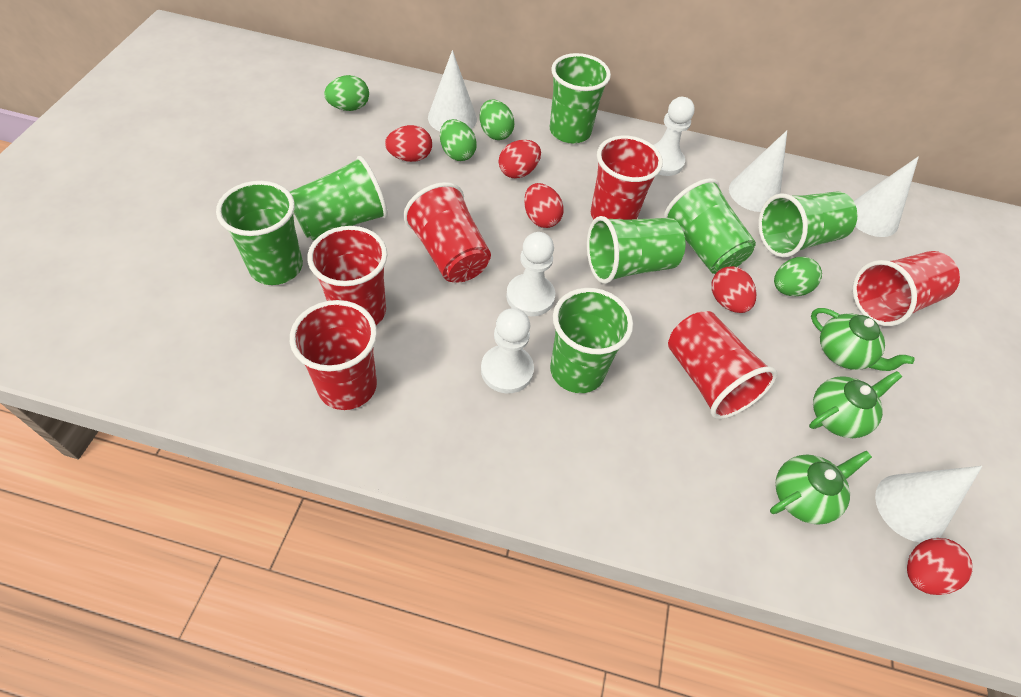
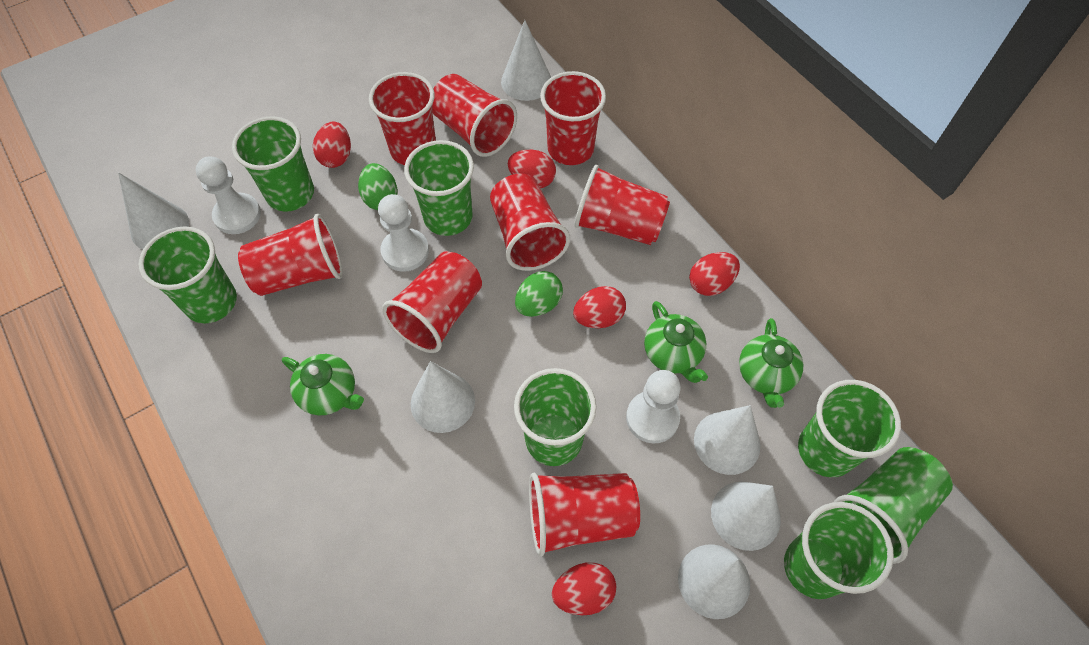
green egg: [324,75,369,111] [440,119,477,161] [480,99,515,140] [774,257,822,296] = 4 -> [358,163,397,210] [515,271,563,317] = 2
red cup: [290,300,377,410] [308,226,387,325] [403,182,491,283] [591,136,663,220] [668,311,777,419] [853,251,960,326] = 6 -> [238,214,343,296] [369,72,436,165] [382,251,482,353] [432,74,517,157] [490,173,570,271] [529,473,640,556] [540,71,606,165] [574,165,670,245] = 8
white cone: [428,50,477,131] [729,130,787,212] [854,156,919,237] [875,466,982,543] = 4 -> [118,173,189,249] [411,361,475,433] [501,20,551,101] [678,544,750,619] [694,405,760,475] [711,482,781,551] = 6

